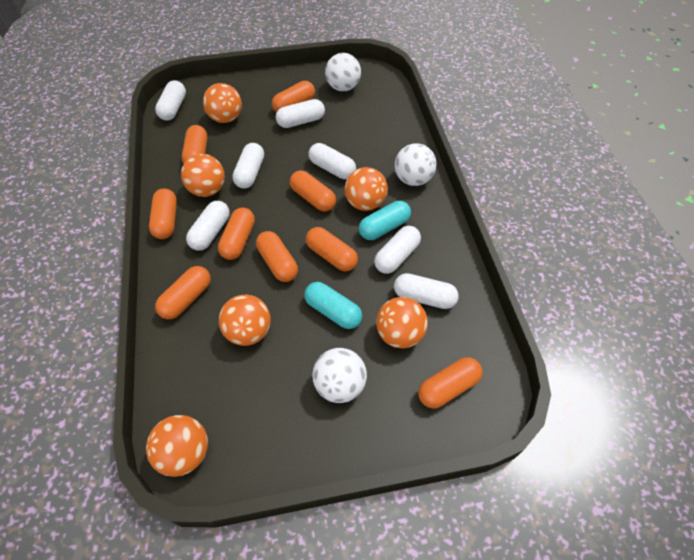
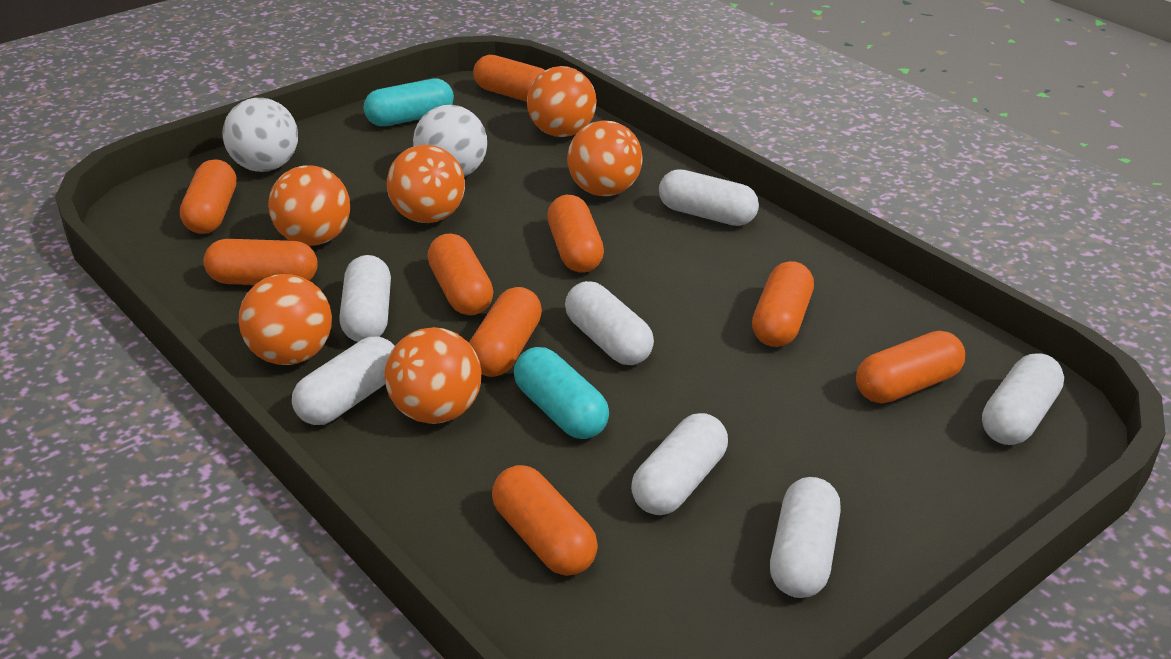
white ball: [313,348,367,403] [325,53,361,91] [395,143,437,186] = 3 -> [222,98,298,172] [413,105,487,177] = 2

